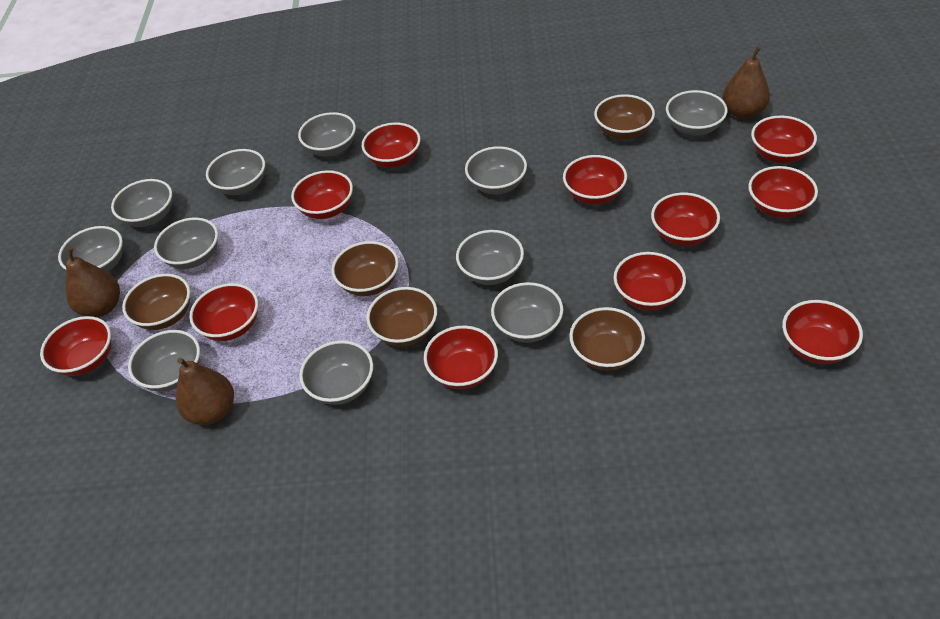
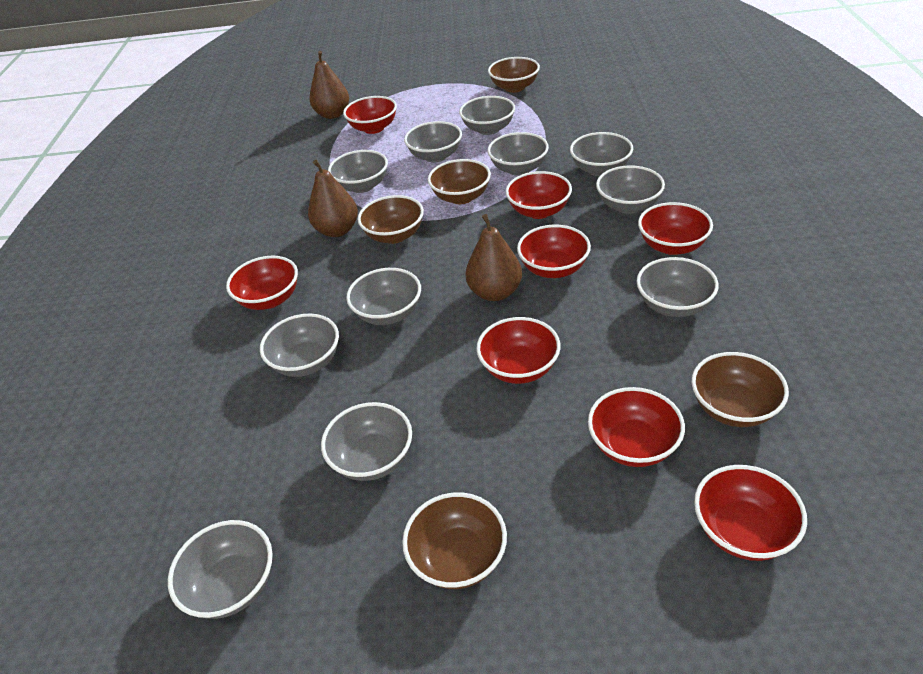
red bowl: [40,316,111,376] [189,283,258,341] [291,170,353,219] [362,122,421,168] [424,326,498,389] [563,155,627,204] [613,252,686,310] [651,193,720,246] [748,166,818,218] [751,116,817,163] [782,300,863,364] = 11 -> [226,256,298,310] [343,96,397,134] [476,317,561,384] [505,171,572,219] [517,225,591,278] [588,387,685,467] [638,202,713,255] [694,465,807,561] = 8

